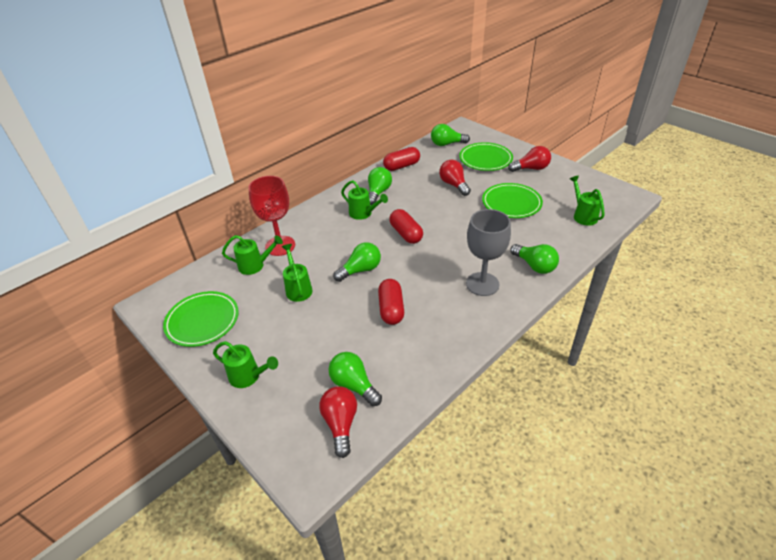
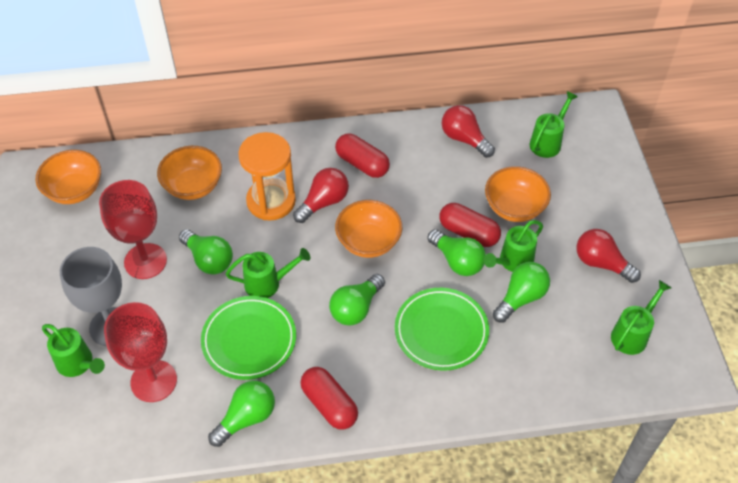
green plate: [163,291,239,347] [459,142,513,171] [482,183,543,218] = 3 -> [201,296,296,380] [395,288,489,371] = 2
orange bowl: none = 0 -> [35,150,101,204] [157,146,222,200] [335,200,402,258] [485,166,551,222] = 4
orange hourglass: none = 0 -> [238,132,296,220] = 1
red goblet: [248,176,295,256] = 1 -> [99,180,167,279] [104,302,177,402] = 2

